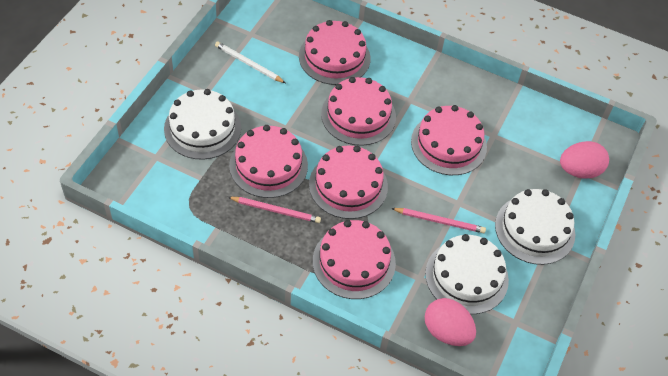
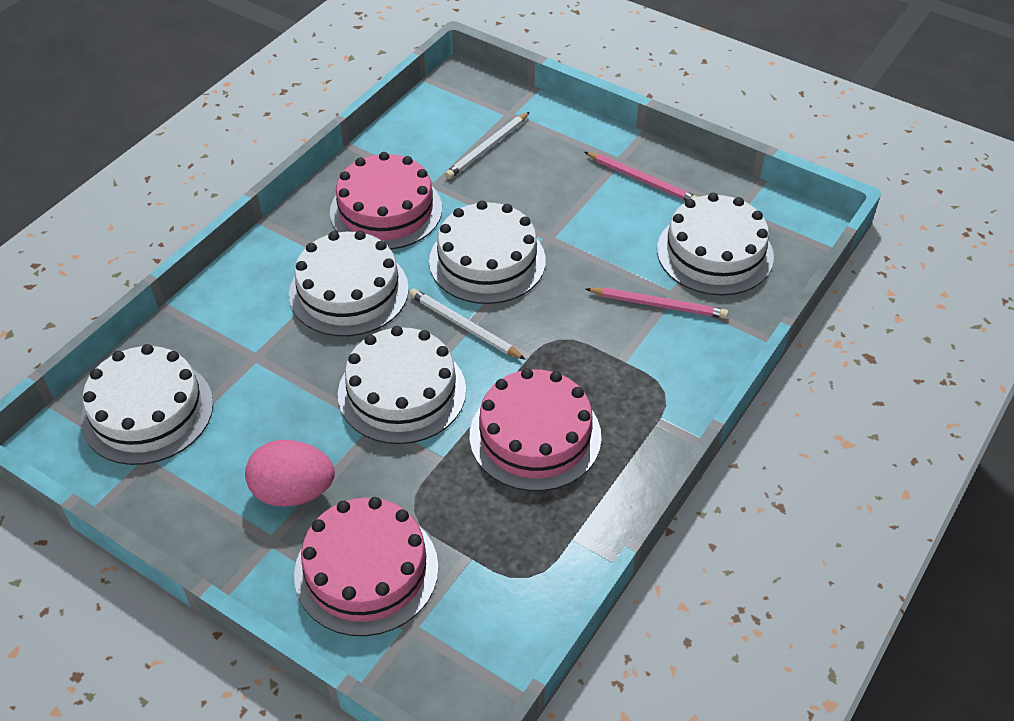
pink cake: [229,125,308,198] [299,20,371,85] [309,146,388,219] [313,220,396,299] [321,77,396,146] [411,105,487,175] = 6 -> [294,497,438,636] [330,152,442,250] [470,368,601,491] = 3
pink egg: [425,298,476,346] [560,141,609,179] = 2 -> [245,440,335,506] = 1
white cake: [164,89,241,160] [425,234,509,314] [495,189,575,265] = 3 -> [81,344,213,465] [289,231,409,336] [338,326,466,444] [429,201,546,304] [657,193,774,296] = 5
white pencil: [215,42,286,83] = 1 -> [409,289,525,359] [445,112,530,179] = 2

